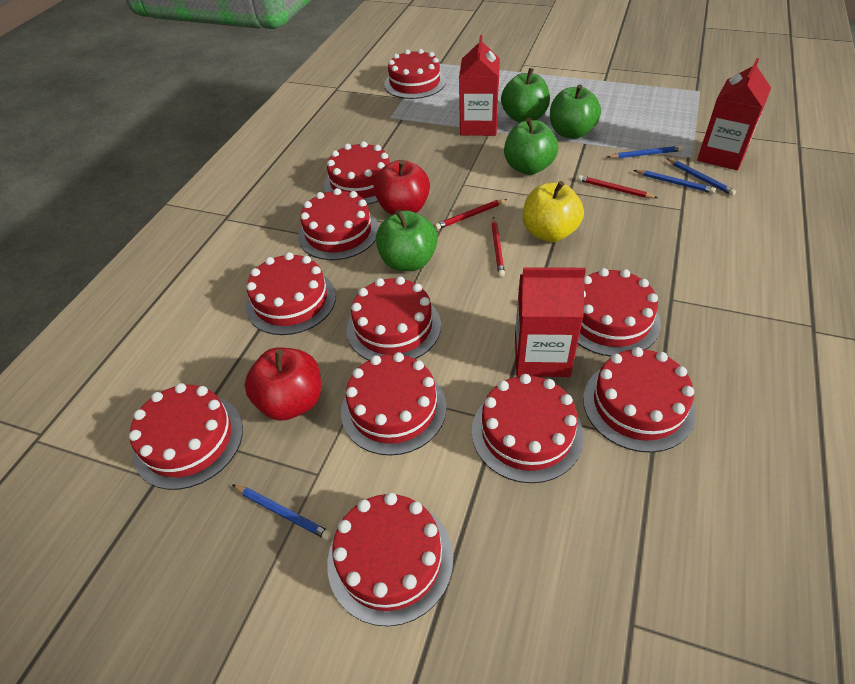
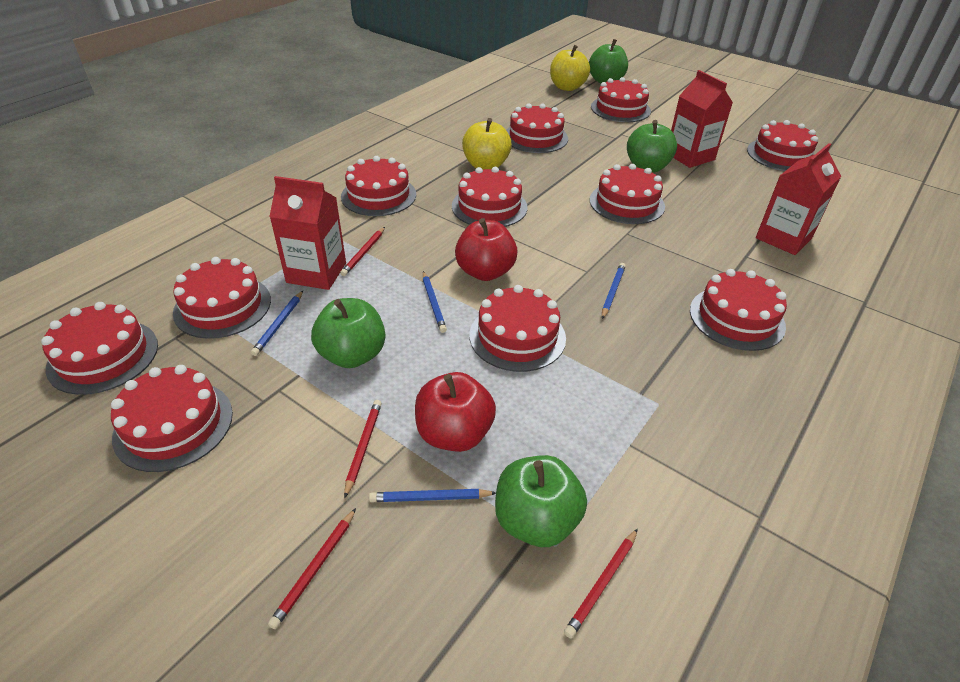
red pencil: [435,199,507,230] [491,217,505,277] [578,175,658,198] = 3 -> [268,508,356,629] [340,227,385,276] [344,400,382,499] [564,529,638,638] = 4
yellow apple: [523,181,584,242] = 1 -> [462,118,512,169] [550,45,590,91] = 2

